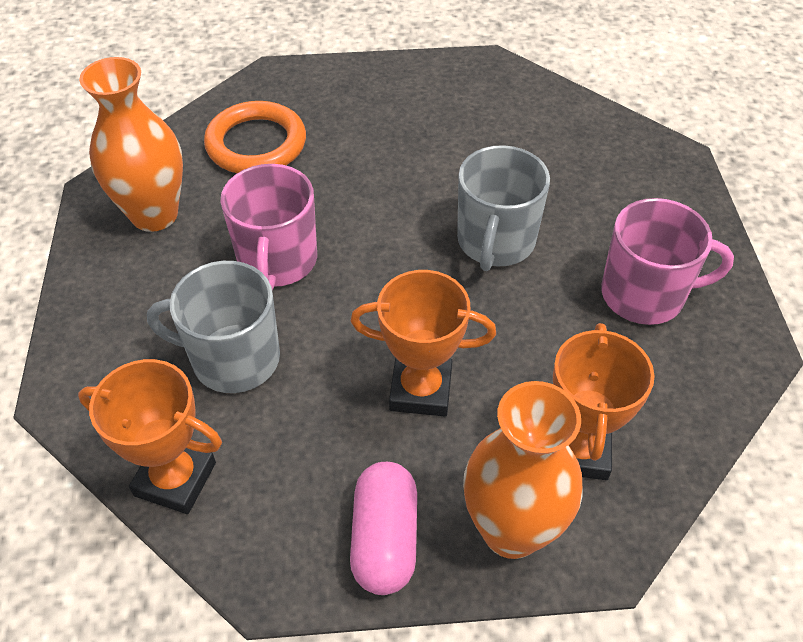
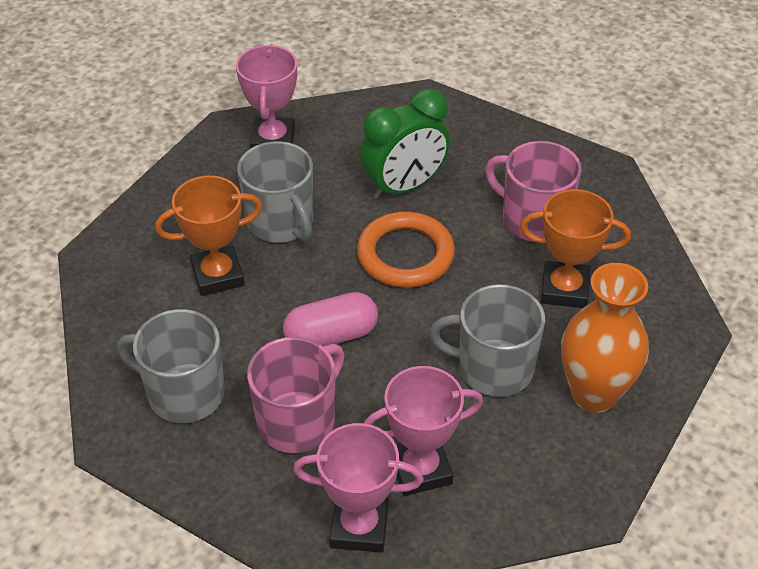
green clock: none = 0 -> [360,88,450,200] = 1
grey mug: [147,261,280,393] [457,145,550,271] = 2 -> [117,309,225,423] [237,141,313,243] [429,284,545,397] = 3
orange trophy: [78,359,222,514] [350,270,496,416] [553,323,655,480] = 3 -> [155,176,262,296] [520,189,631,308] = 2
orange vase: [79,57,183,232] [463,381,582,559] = 2 -> [561,263,649,413] = 1
pink trophy: none = 0 -> [236,44,297,148] [293,423,424,553] [364,366,483,496] = 3

